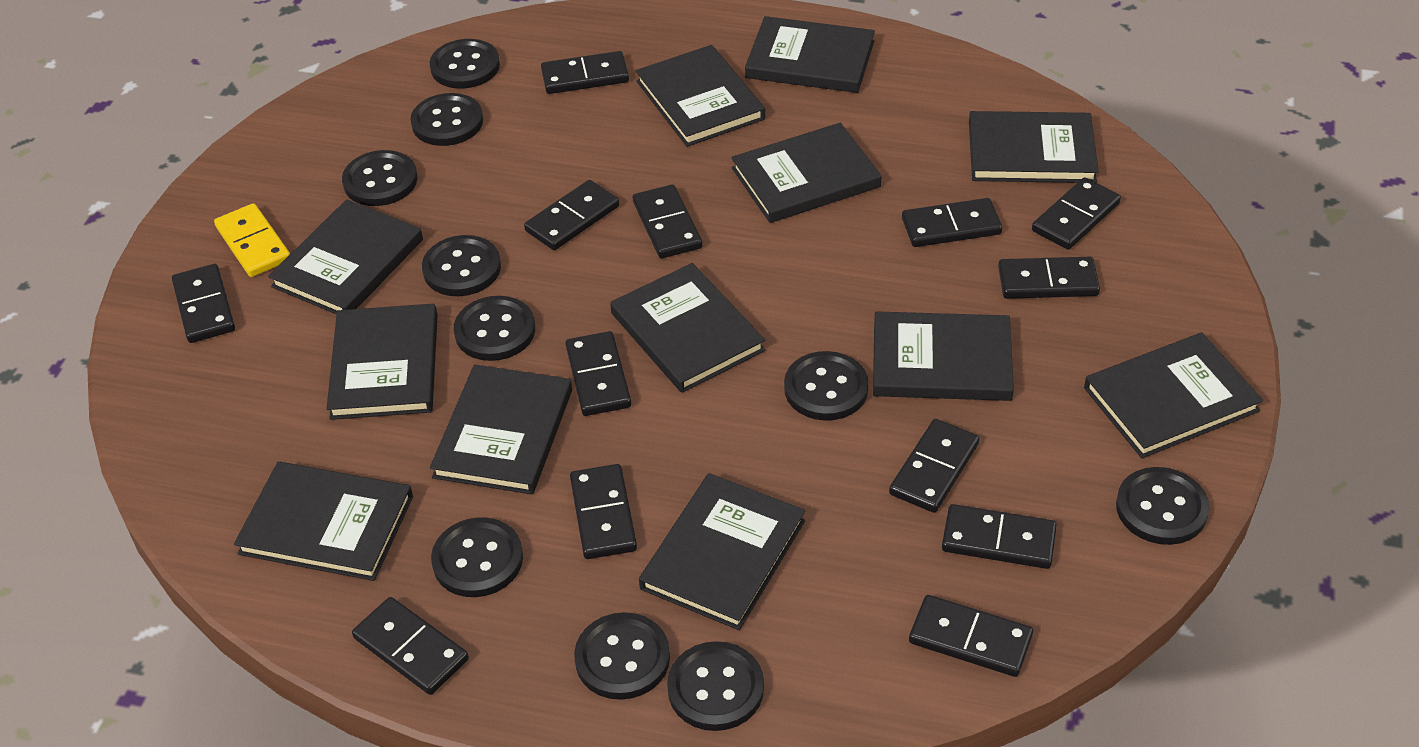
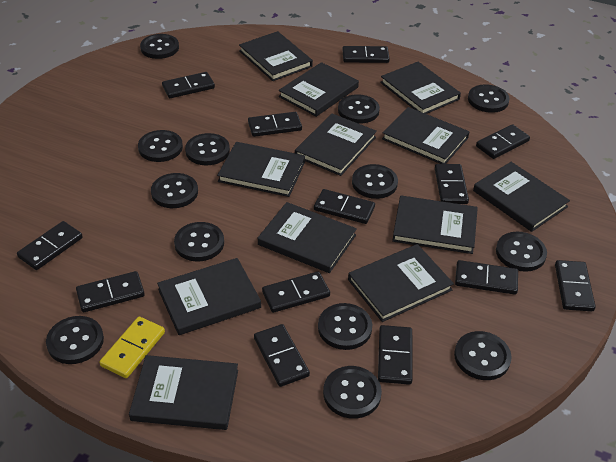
black button: [342,150,418,206] [410,93,483,146] [422,235,501,296] [429,39,500,89] [431,517,523,597] [454,296,535,361] [574,612,670,700] [667,641,764,731] [784,351,869,421] [1116,467,1209,545] = 10 -> [46,316,104,364] [138,130,183,162] [140,34,179,59] [151,173,198,208] [174,222,224,261] [185,133,230,165] [318,303,372,350] [323,366,382,419] [338,94,380,124] [352,164,398,199] [454,331,512,380] [468,84,510,113] [496,232,547,272] = 13

